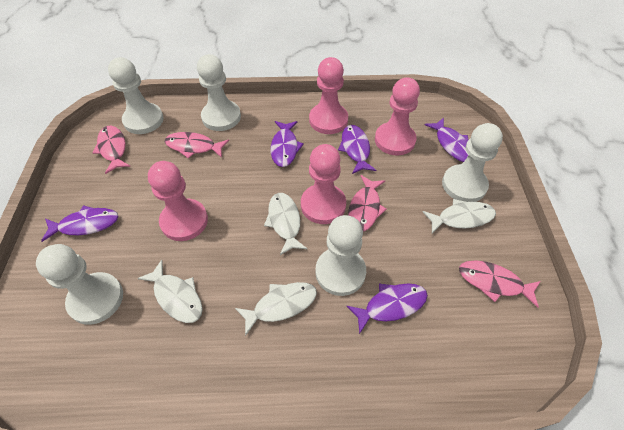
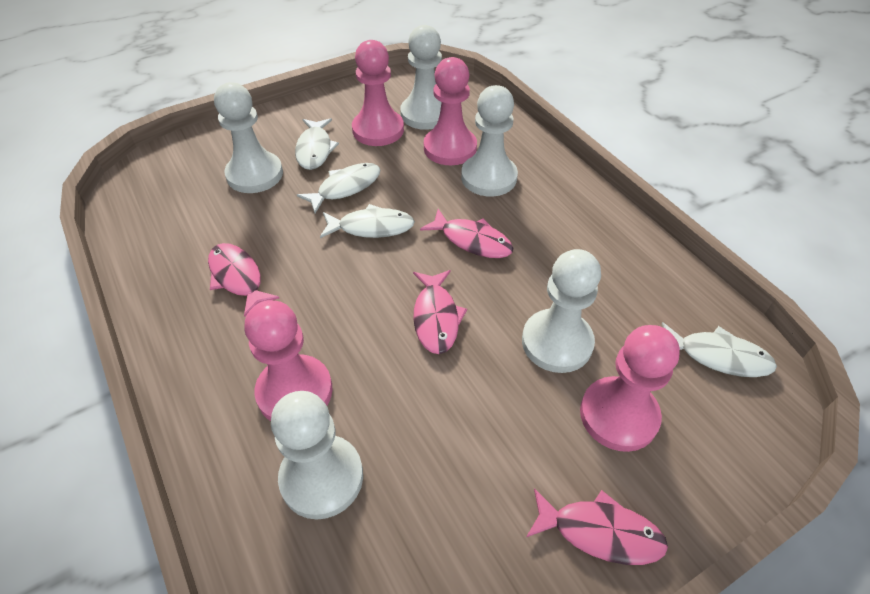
purple fish: [41,205,119,242] [271,121,304,167] [338,125,376,174] [347,283,428,334] [424,118,469,162] = 5 -> none = 0

